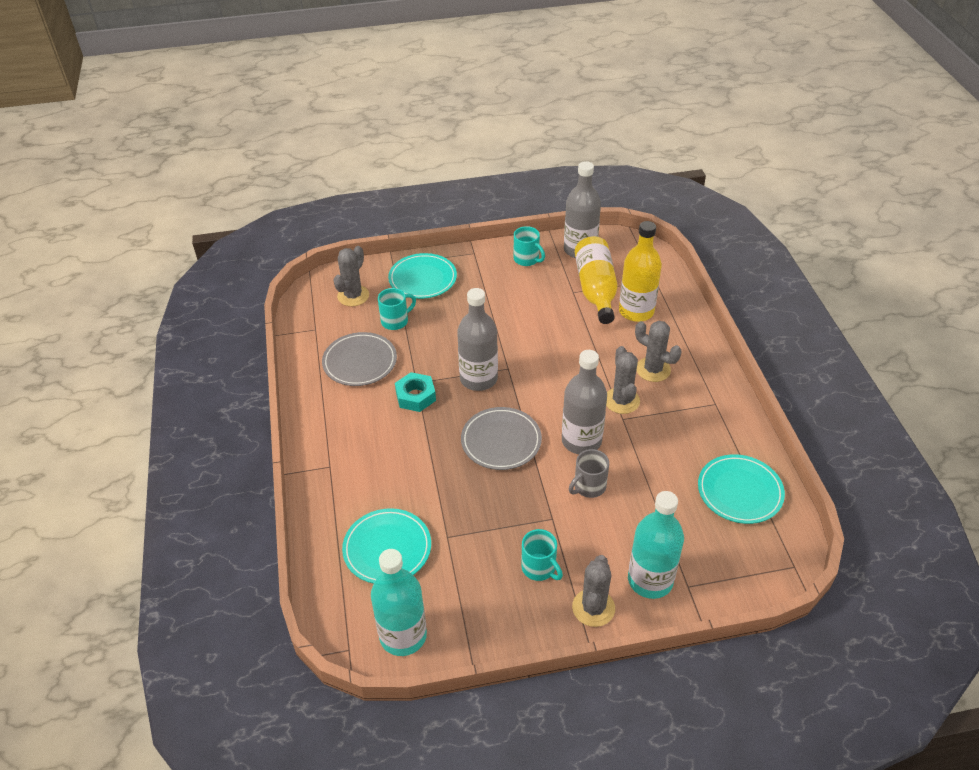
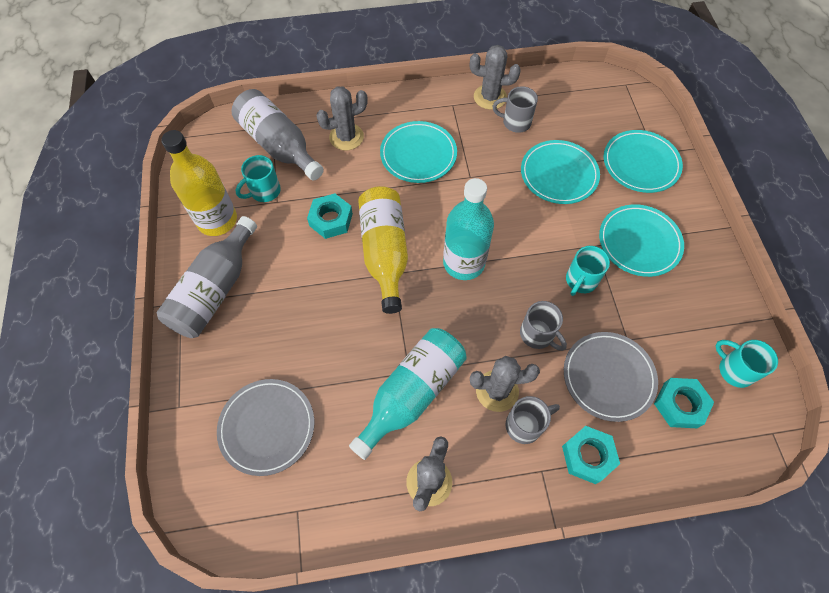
grey bottle: [457,288,498,391] [562,350,607,454] [564,161,601,258] = 3 -> [157,216,257,338] [231,89,324,180] = 2
grey mug: [569,449,609,498] = 1 -> [493,86,538,133] [505,396,560,444] [520,301,567,351] = 3
turquoise nut: [395,372,436,412] = 1 -> [307,194,353,239] [562,426,620,484] [654,378,714,428] = 3
turquoise plate: [342,508,431,584] [388,253,457,299] [698,454,785,524] = 3 -> [380,121,457,183] [521,140,600,204] [599,204,684,277] [604,130,683,193] = 4

